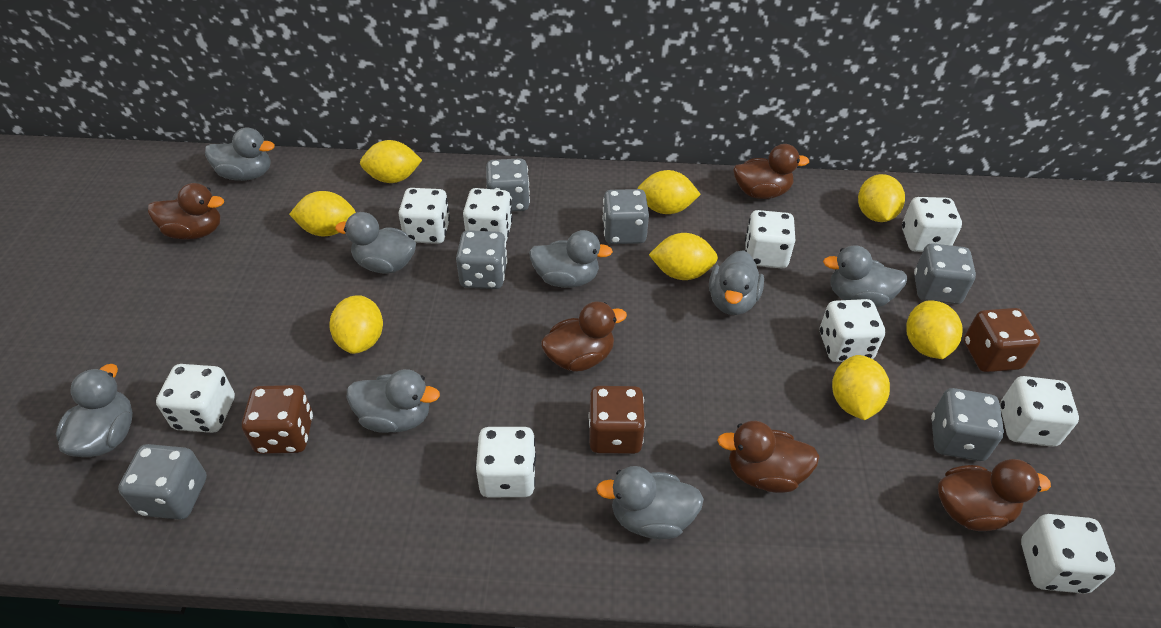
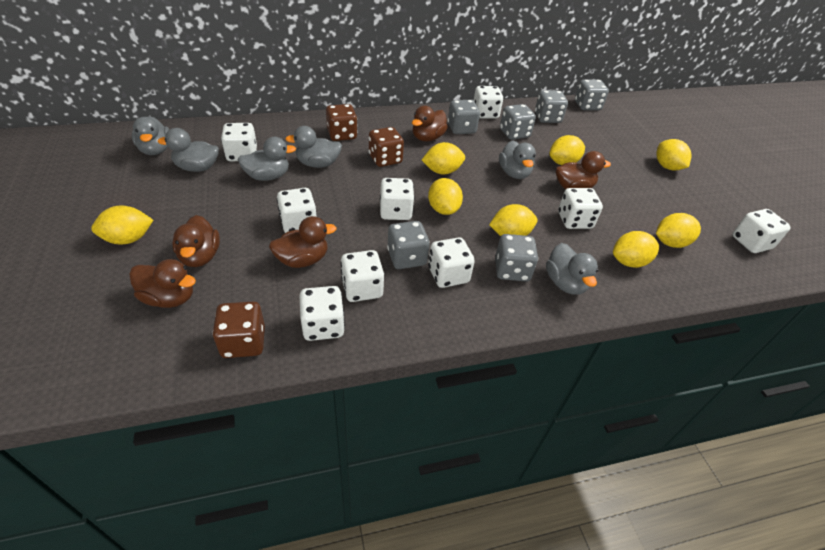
grey duck: [56,364,133,457] [205,127,275,181] [335,212,416,274] [347,369,440,433] [529,230,613,288] [596,466,704,539] [709,250,764,315] [823,246,908,307] = 8 -> [132,116,169,155] [158,128,219,172] [238,137,296,181] [285,126,342,168] [499,140,536,179] [546,243,598,295] = 6

